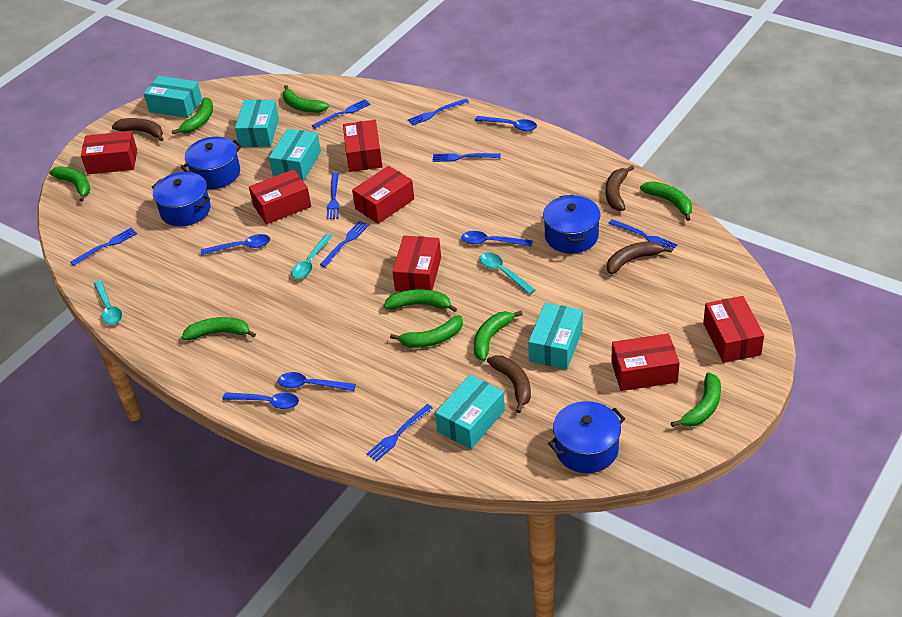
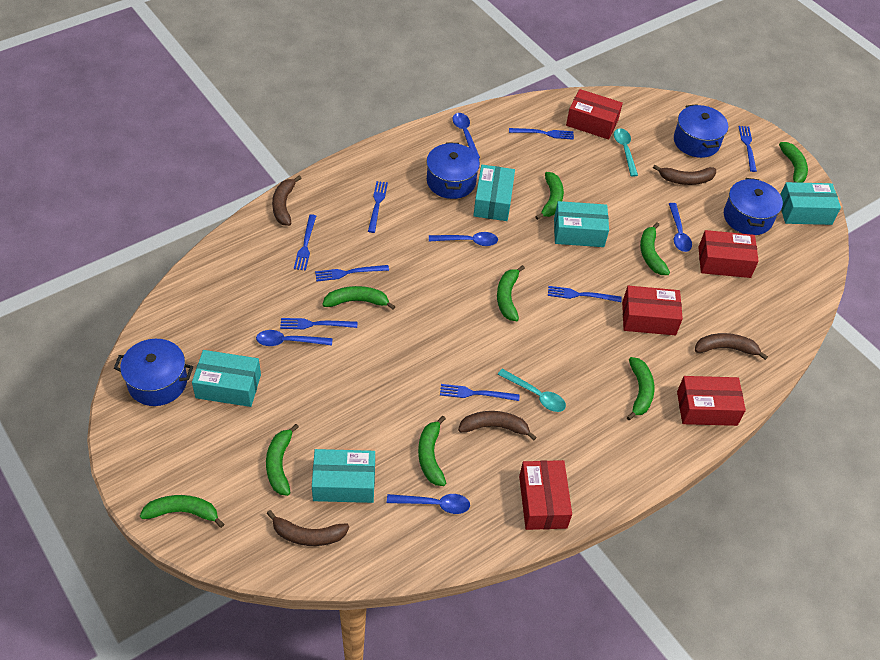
brown banana: [112,118,164,141] [487,355,531,413] [606,166,634,211] [607,241,672,274] = 4 -> [266,510,349,546] [272,175,302,226] [458,411,537,440] [653,165,716,185] [695,333,768,360] = 5
red box: [81,131,137,174] [249,169,311,224] [343,120,383,172] [352,166,414,224] [392,236,441,291] [611,333,680,391] [703,296,764,363] = 7 -> [519,460,572,530] [566,89,623,140] [622,286,683,335] [677,376,746,426] [698,230,759,278] = 5
turquoise spoon: [93,280,122,325] [291,234,333,279] [480,252,535,294] = 3 -> [497,369,566,412] [614,128,638,177] = 2

